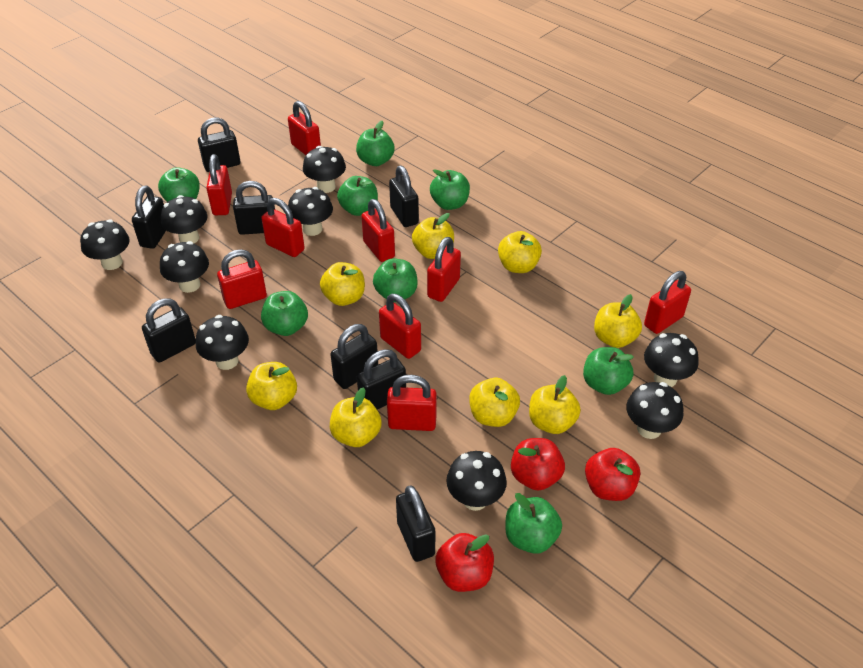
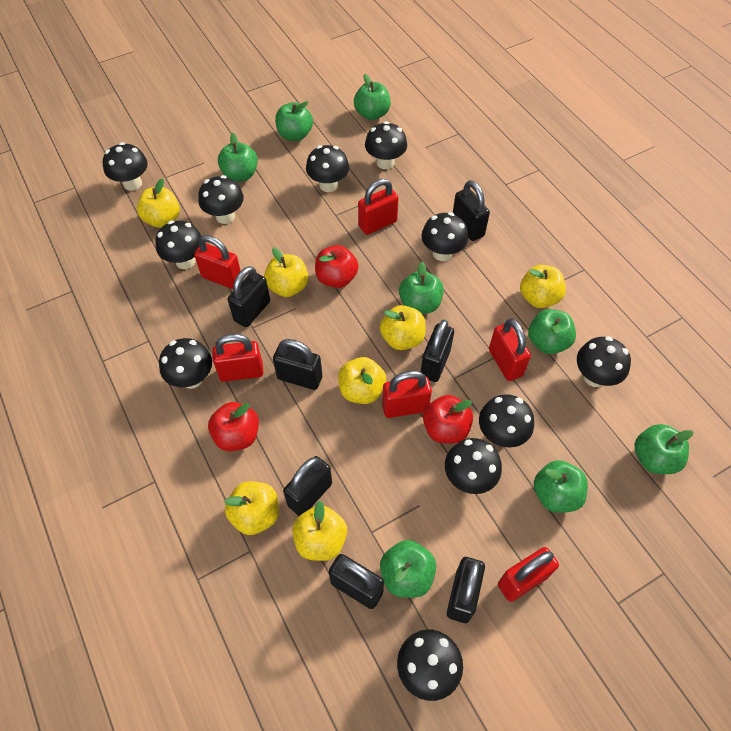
black mushroom: [80,220,130,270] [160,241,209,293] [161,195,207,243] [196,315,249,370] [288,187,333,236] [303,146,346,193] [446,451,507,511] [626,382,683,439] [644,333,699,387] = 9 -> [103,142,148,191] [155,220,201,269] [159,338,212,389] [198,175,244,224] [306,145,349,192] [365,121,407,169] [397,630,463,701] [421,212,468,261] [445,438,502,494] [479,394,534,447] [577,336,631,387] = 11
black padlock: [132,186,166,249] [142,298,196,362] [198,117,240,172] [233,181,275,235] [330,324,378,389] [357,349,406,409] [389,166,419,227] [396,485,435,562] = 8 -> [228,266,270,327] [273,339,322,390] [283,456,332,516] [329,554,384,609] [421,320,454,382] [447,557,485,623] [453,180,490,241] = 7
red padlock: [206,154,232,215] [217,249,267,309] [261,198,305,257] [288,101,321,155] [361,199,395,262] [379,294,421,359] [387,375,437,431] [427,237,461,302] [644,271,691,334] = 9 -> [194,235,241,289] [212,334,263,382] [358,179,399,235] [382,371,432,418] [489,319,531,381] [498,547,559,602] = 6
yellow apple: [246,362,297,410] [320,262,365,306] [330,387,382,447] [412,213,454,259] [469,378,520,427] [498,231,542,273] [529,375,581,434] [594,294,642,348] = 8 -> [137,178,180,228] [224,481,279,535] [264,247,309,297] [293,501,347,561] [338,357,386,404] [380,305,426,350] [520,265,566,308] = 7

